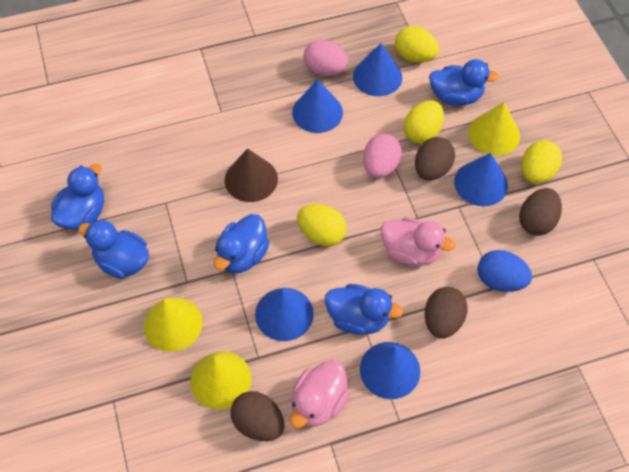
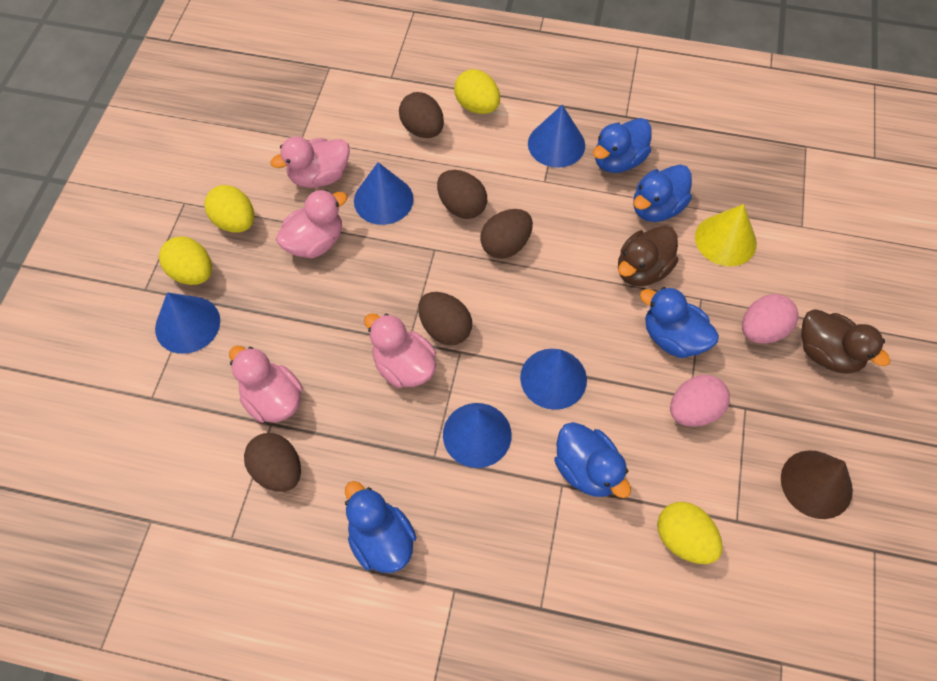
blue egg: [478,250,532,292] = 1 -> none = 0
brown duck: none = 0 -> [618,226,678,287] [801,309,891,374] = 2
brown egg: [230,391,285,441] [415,137,455,181] [424,287,467,338] [519,188,562,236] = 4 -> [244,433,301,492] [399,92,444,138] [418,292,472,345] [437,170,487,219] [480,209,533,259] = 5
pink duck: [290,360,350,428] [381,218,455,266] = 2 -> [229,346,303,423] [271,136,350,188] [276,190,348,258] [364,314,436,388] = 4
yellow cone: [144,297,203,352] [191,351,251,409] [468,102,520,156] = 3 -> [695,204,757,266] = 1

